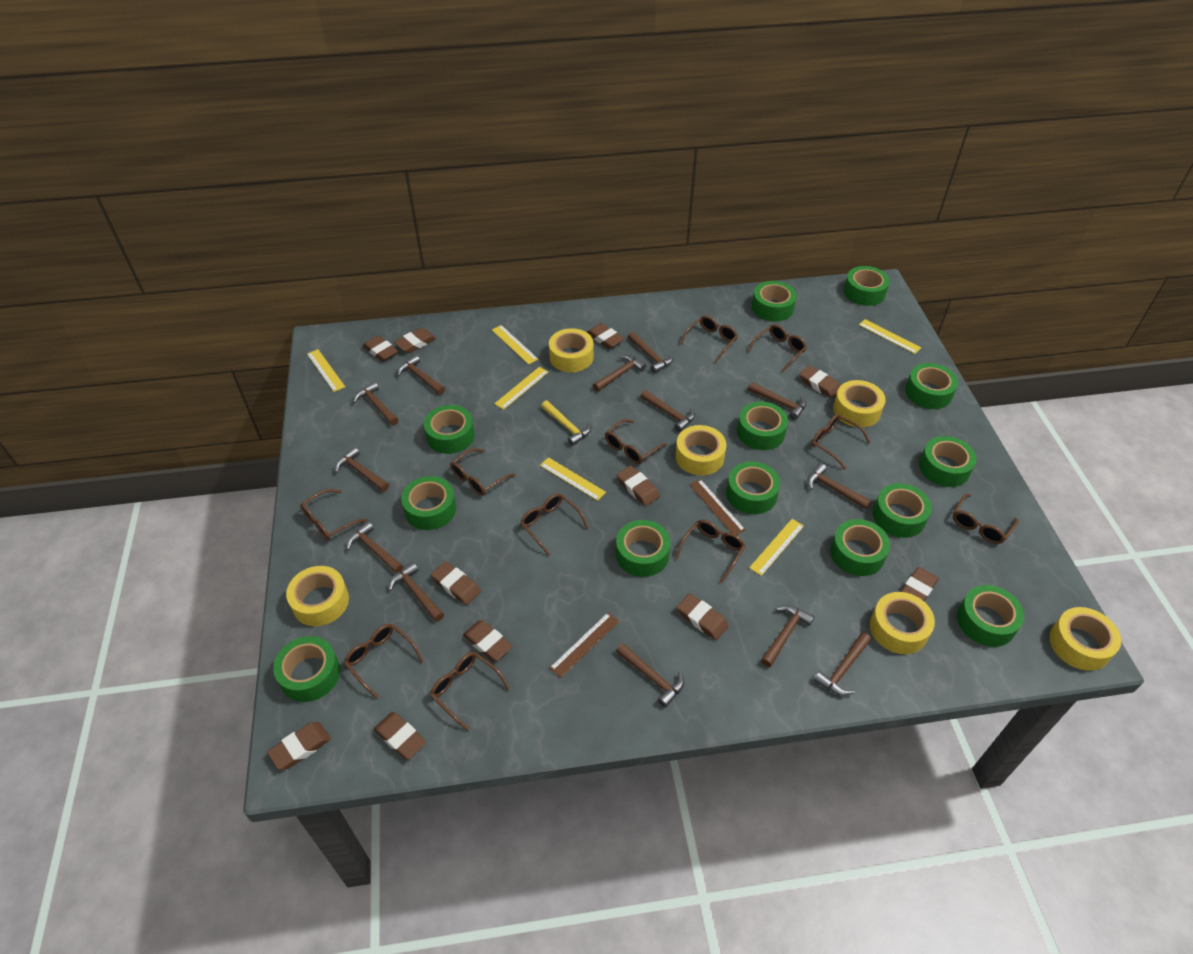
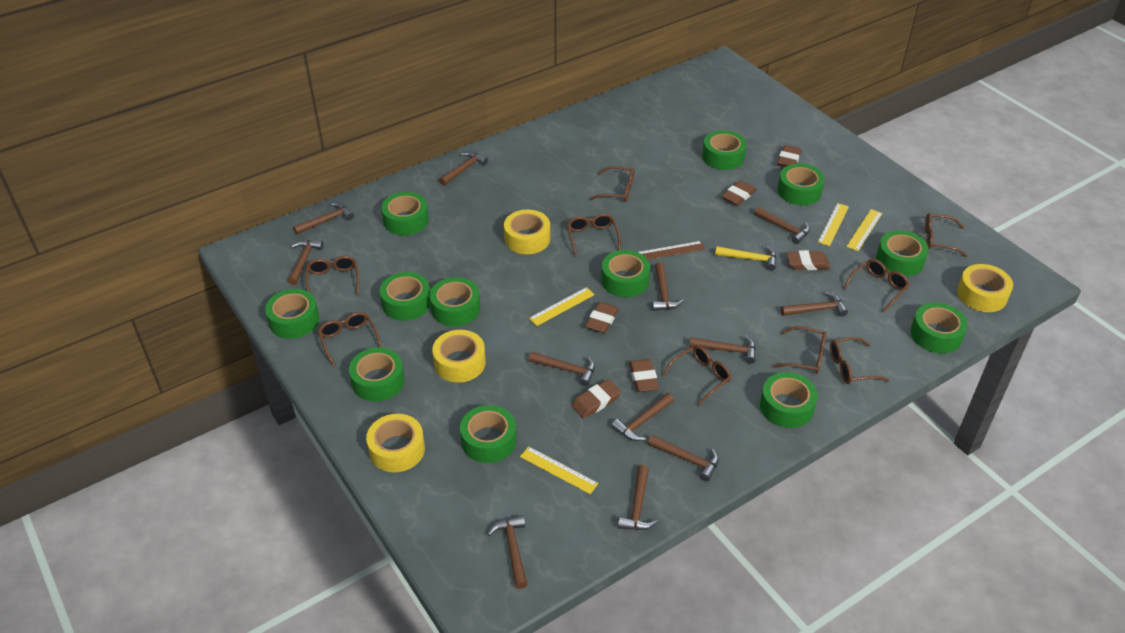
brown eraser: [267,722,331,770] [363,335,398,362] [374,712,426,760] [394,328,436,353] [431,561,481,605] [463,620,513,661] [587,323,624,349] [617,465,660,506] [677,593,729,640] [800,365,840,398] [901,567,939,601] = 11 -> [571,379,621,418] [585,302,619,333] [629,359,659,392] [721,180,756,206] [777,145,801,167] [786,250,830,270] = 6
brown glasses: [300,489,368,541] [344,624,424,699] [430,652,510,731] [450,448,515,496] [520,493,589,556] [605,419,667,464] [675,520,746,583] [680,316,738,362] [747,324,807,373] [811,414,871,469] [953,494,1018,544] = 11 -> [305,256,359,295] [318,312,381,367] [567,214,621,256] [590,166,635,202] [662,345,731,406] [773,326,827,374] [830,337,889,384] [843,259,910,312] [925,213,968,257] = 9
brown hammer: [335,447,389,492] [347,521,404,574] [353,382,399,426] [389,562,444,622] [397,355,445,395] [593,355,646,391] [616,643,684,708] [628,332,673,373] [640,390,695,432] [748,382,806,420] [761,605,815,667] [807,463,871,509] [813,633,871,696] = 13 -> [288,240,324,285] [293,203,354,234] [439,151,488,186] [488,515,528,589] [529,352,595,386] [611,393,674,441] [618,465,658,530] [648,435,719,481] [652,262,684,311] [689,335,756,364] [754,207,810,244] [781,291,848,317] = 12
brown ruler: [550,613,619,678] [689,479,746,535] = 2 -> [638,241,705,260] = 1
green tape: [273,636,340,702] [401,476,456,530] [424,405,475,454] [616,520,671,577] [726,461,780,514] [737,401,788,450] [752,281,797,322] [830,519,890,576] [844,266,890,306] [873,483,932,538] [905,363,958,409] [919,436,977,487] [957,585,1024,647] = 13 -> [265,289,320,339] [349,347,405,402] [380,272,431,321] [381,192,429,236] [430,277,480,326] [460,405,516,463] [601,250,650,297] [702,130,747,170] [760,372,818,428] [777,163,825,205] [876,230,929,277] [911,303,968,354] = 12
yellow ruler: [307,349,345,392] [492,325,538,365] [494,367,548,410] [540,457,606,501] [749,519,804,576] [859,319,921,354] = 6 -> [520,446,599,494] [529,287,595,326] [818,203,849,246] [846,209,882,251] = 4
yellow tape: [286,566,349,626] [549,328,594,372] [675,425,726,476] [833,380,885,427] [870,592,935,654] [1050,607,1121,671] = 6 -> [366,414,425,472] [432,330,486,383] [504,210,550,254] [957,264,1013,312] = 4

